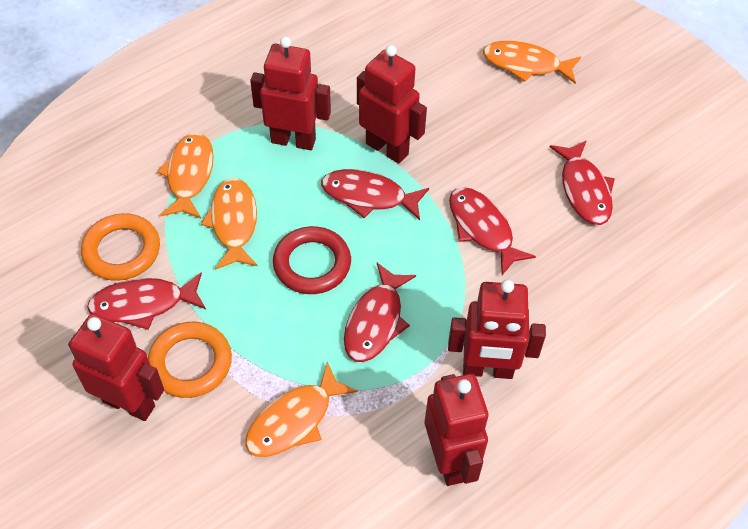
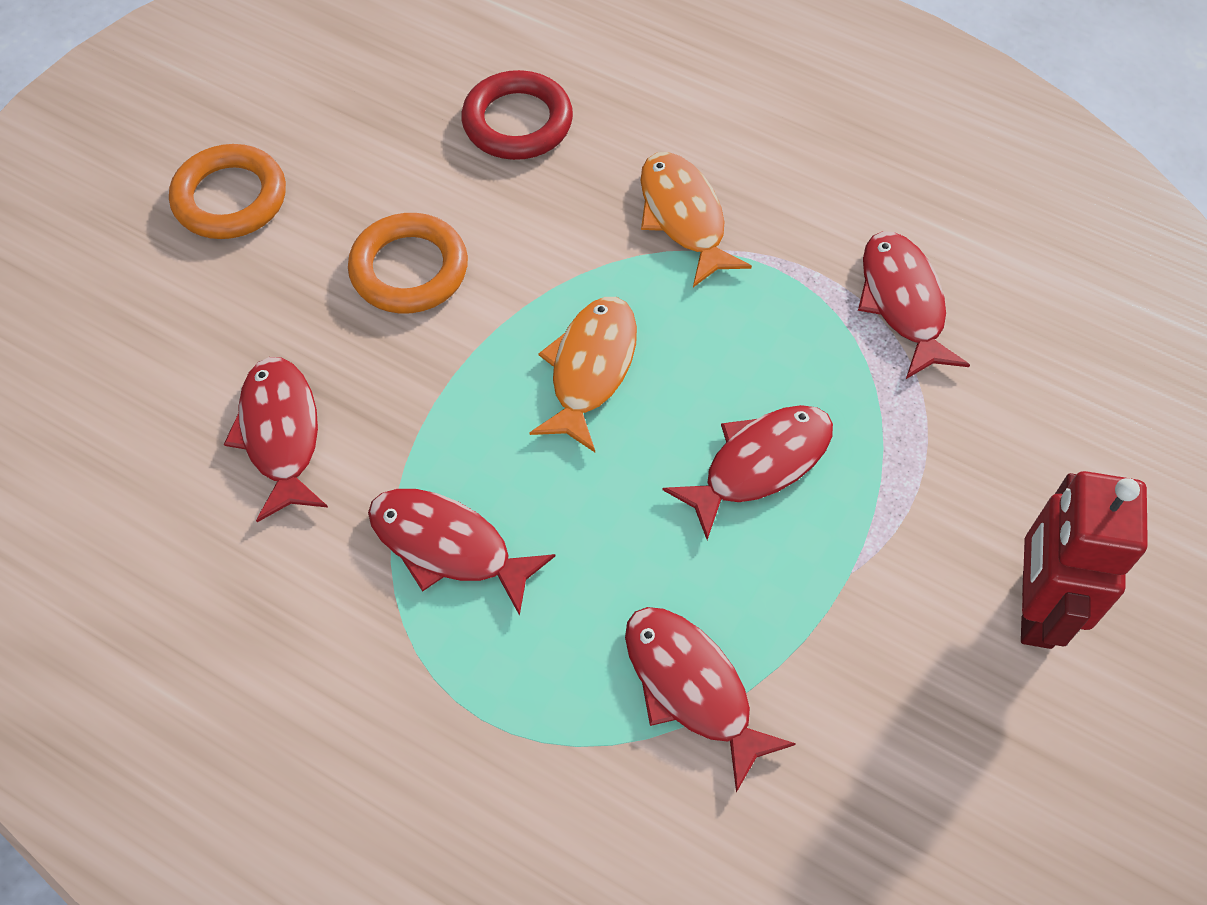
orange fish: [157,132,214,218] [201,178,258,270] [245,361,358,457] [483,41,581,83] = 4 -> [530,297,637,452] [641,152,752,287] = 2
red robot: [68,314,164,421] [250,36,331,150] [357,45,427,164] [425,374,489,486] [448,280,546,379] = 5 -> [1021,471,1148,649] = 1

